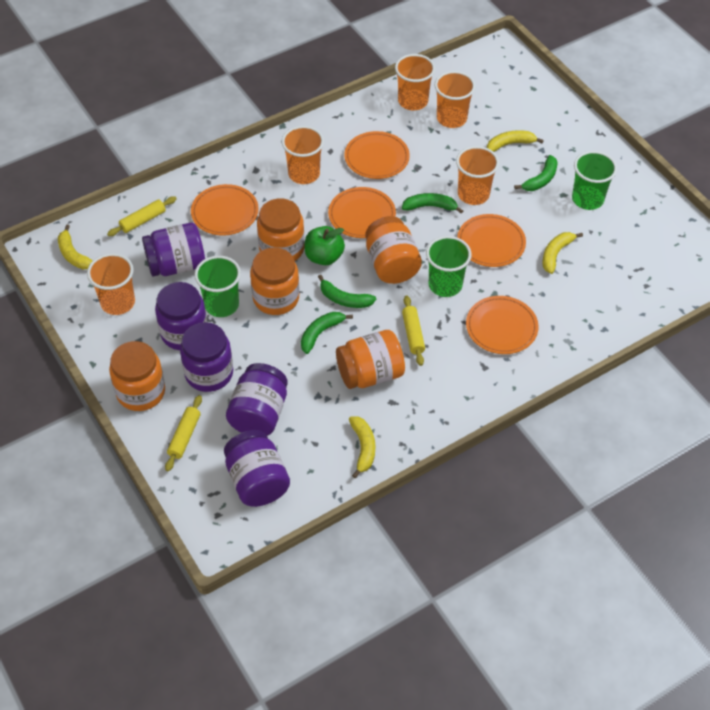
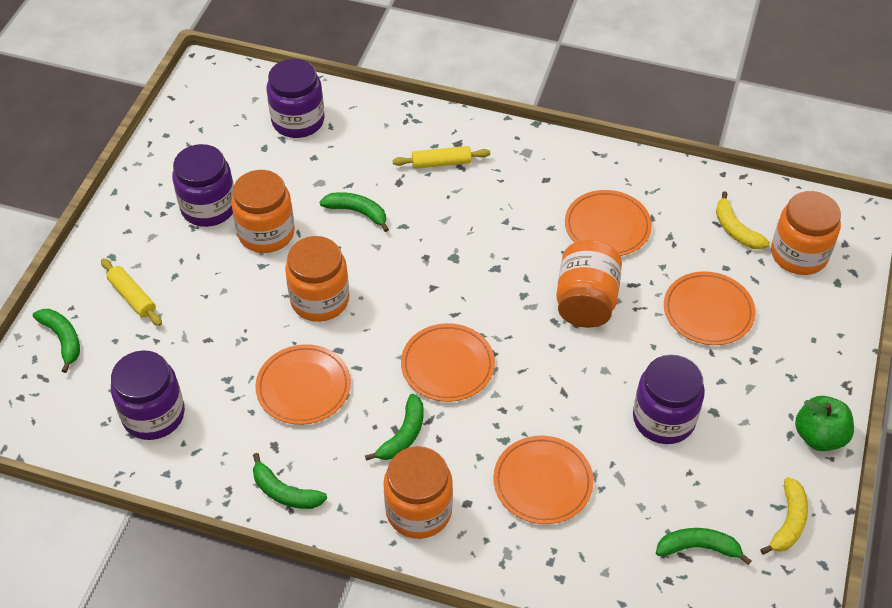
green banana: [301,312,353,354] [318,275,376,308] [402,193,463,214] [514,155,558,191] = 4 -> [33,309,80,373] [253,453,327,509] [319,192,389,232] [365,394,424,461] [656,528,751,565] = 5
green cup: [194,256,241,317] [426,236,472,297] [572,151,617,210] = 3 -> none = 0
orange cup: [87,253,135,315] [282,126,324,184] [395,54,435,110] [435,71,476,128] [456,146,499,205] = 5 -> none = 0
purple jar: [142,222,205,277] [155,282,207,350] [180,322,233,392] [224,430,290,507] [226,363,288,436] = 5 -> [111,350,185,440] [172,144,234,227] [267,59,324,138] [633,355,705,444] = 4
yellow banana: [58,225,92,269] [349,416,375,478] [487,130,544,152] [542,232,583,274] = 4 -> [716,191,770,249] [760,477,808,555] = 2
yellow rolling pin: [107,196,177,236] [165,395,202,471] [402,296,425,366] = 3 -> [101,258,162,326] [393,146,490,169] = 2

